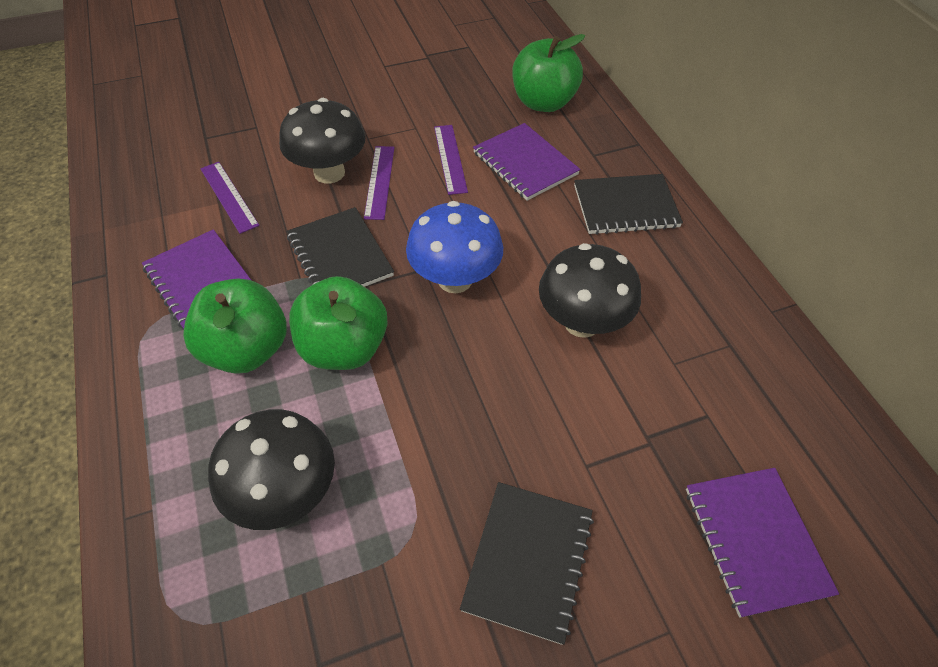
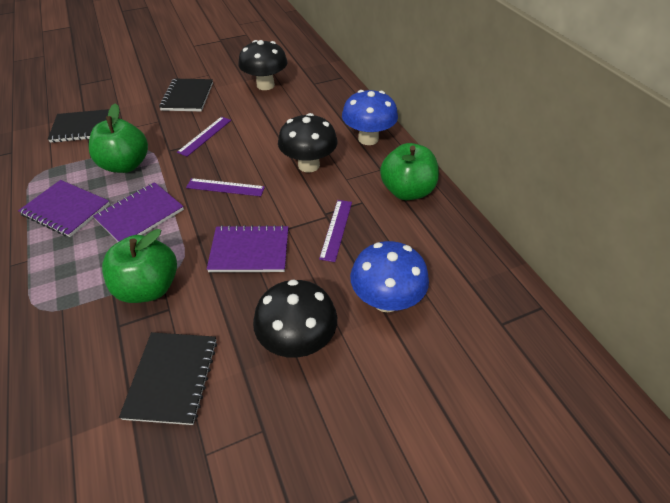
blue mushroom: [406,201,503,293] = 1 -> [342,90,398,145] [350,241,429,312] = 2

